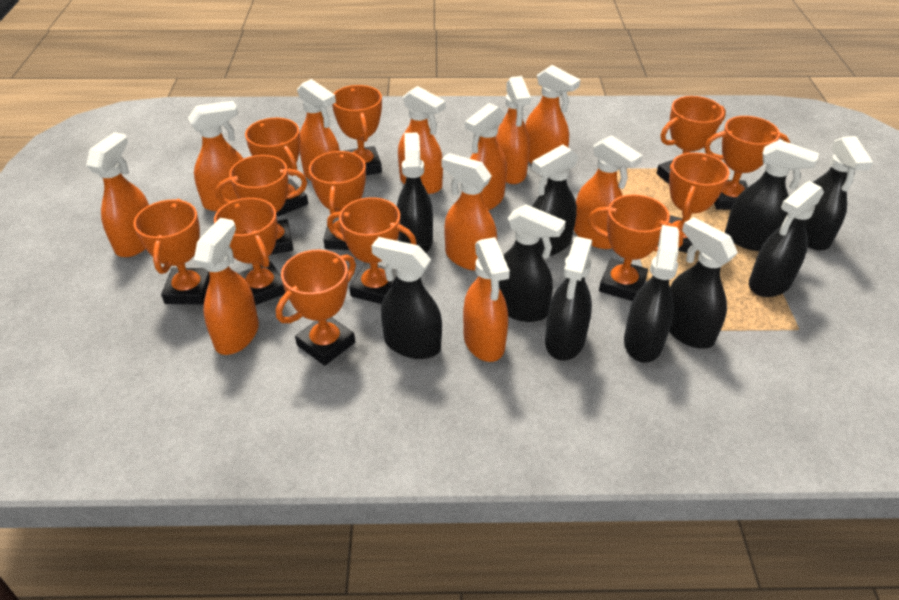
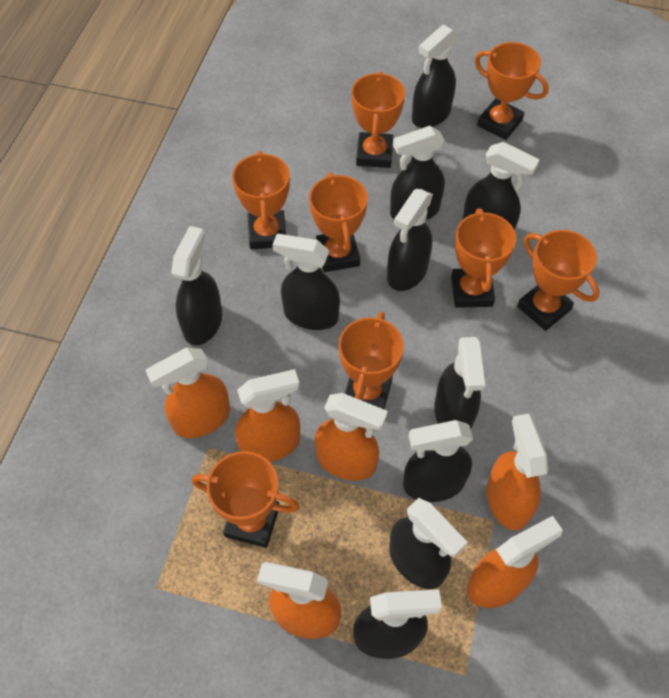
orange spray bottle: [86,132,149,257] [188,101,243,211] [194,218,259,355] [297,79,340,181] [398,86,446,194] [441,153,497,271] [463,237,510,362] [465,103,507,211] [496,76,531,184] [525,65,580,164] [574,135,643,249] = 11 -> [145,348,230,438] [235,369,300,462] [257,562,341,639] [314,393,388,481] [467,516,563,608] [486,414,548,530] = 6
orange trophy: [133,199,209,305] [214,198,286,305] [216,155,307,255] [245,118,308,217] [276,249,356,366] [309,151,366,250] [327,197,417,304] [332,85,382,175] [588,194,683,301] [657,96,726,184] [669,152,730,253] [704,116,790,210] = 12 -> [192,451,299,548] [232,151,290,249] [309,172,368,272] [339,312,404,409] [351,72,405,168] [451,209,516,308] [475,42,549,140] [517,230,600,331] = 8

